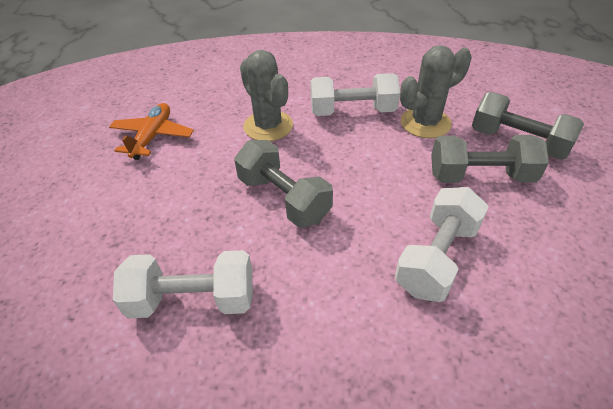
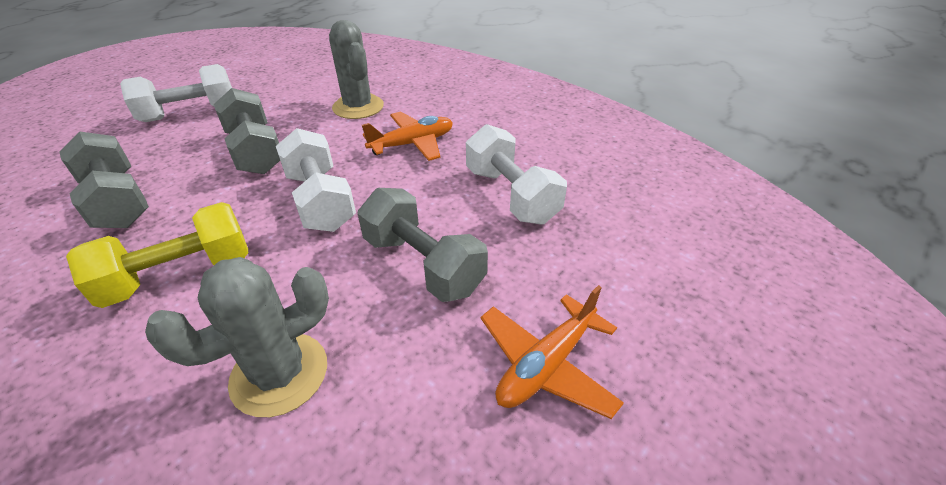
orange plane: [109,103,194,160] = 1 -> [362,112,453,161] [481,285,624,419] = 2
yellow dumbbell: none = 0 -> [66,202,248,308] = 1

